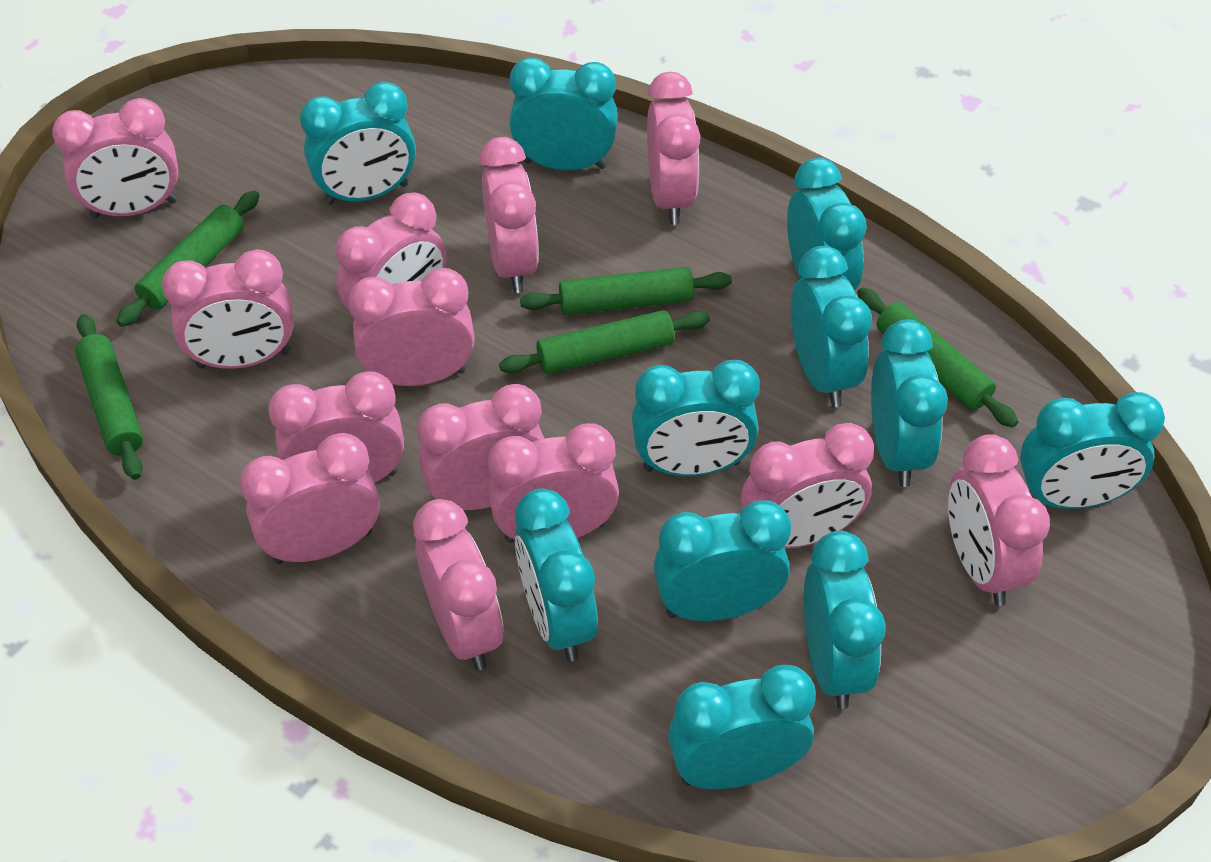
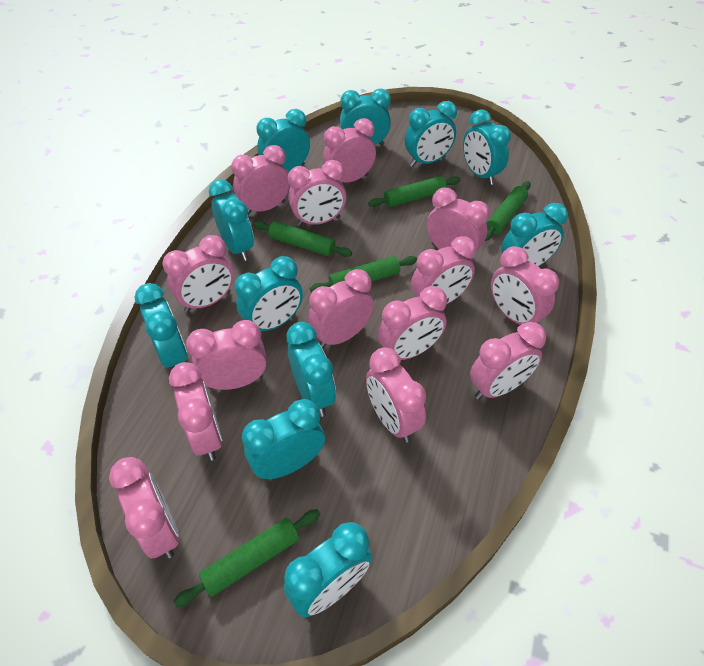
pink clock: [52,98,179,218] [162,249,294,369] [240,433,380,564] [268,371,404,483] [335,193,446,310] [348,268,474,386] [413,499,503,670] [417,384,544,510] [479,137,539,293] [488,423,619,543] [647,72,701,225] [741,423,874,549] [948,434,1050,606] = 13 -> [109,457,179,559] [163,235,234,312] [169,362,222,461] [186,320,267,390] [231,145,290,215] [288,160,347,226] [308,269,374,348] [323,118,376,183] [366,348,426,442] [378,286,447,360] [411,236,476,304] [427,188,490,261] [470,322,546,400] [491,246,559,325] = 14

